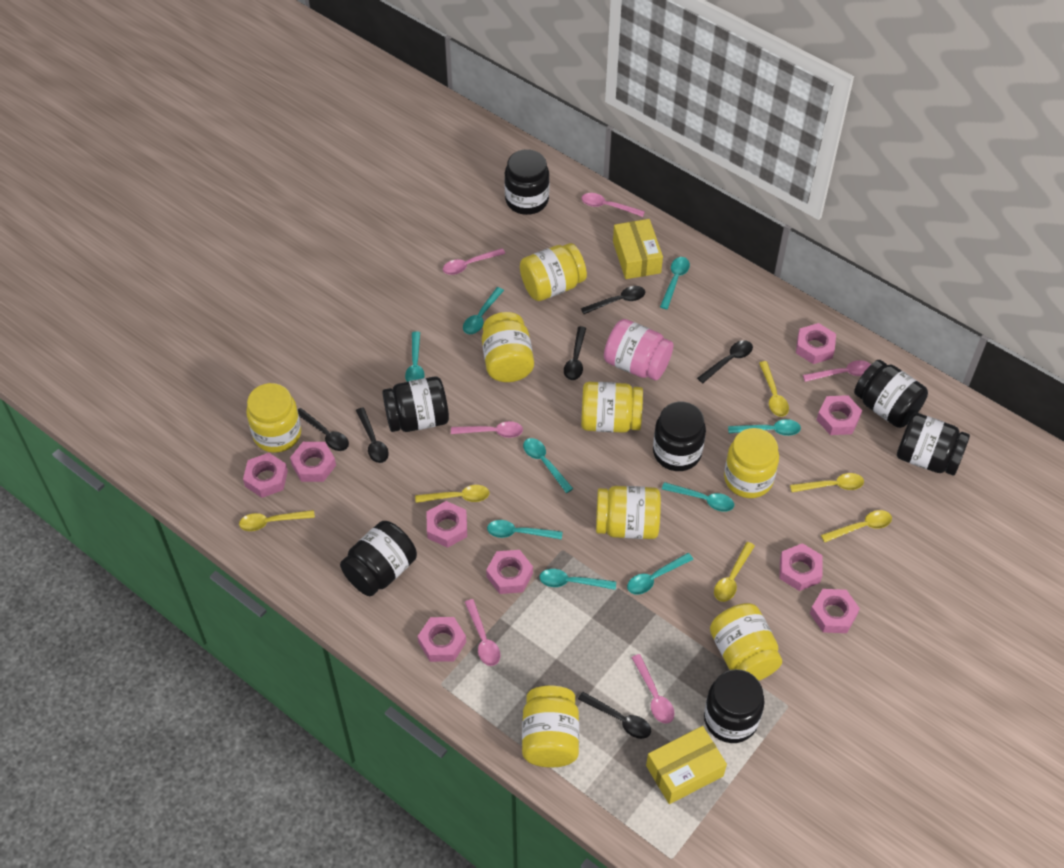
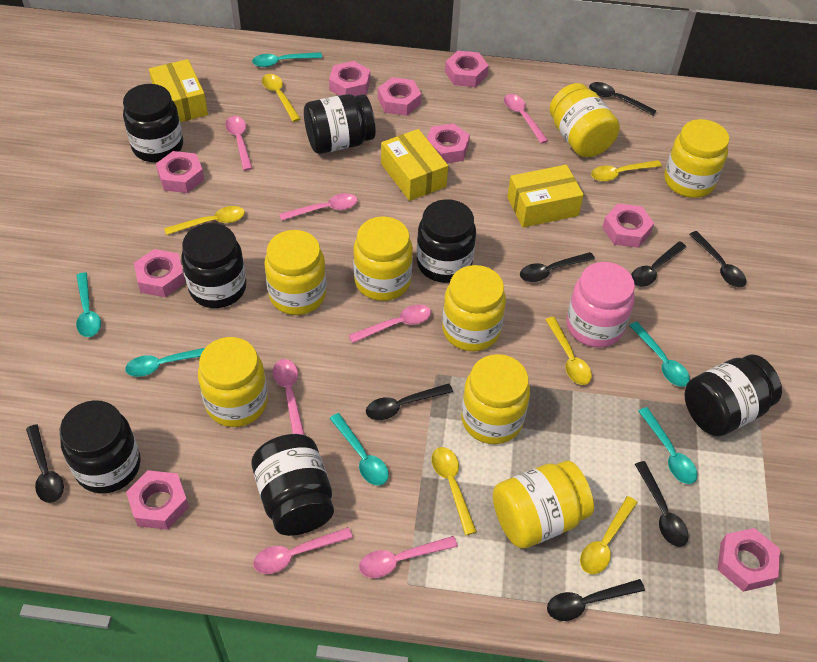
black spoon: [298,408,349,451] [356,407,389,463] [564,326,586,380] [578,692,651,739] [581,286,645,314] [697,340,753,383] = 6 -> [26,424,64,503] [366,383,453,420] [520,252,595,282] [547,579,645,621] [589,82,657,115] [631,241,686,287] [635,461,689,547] [689,231,746,287] = 8
pink spoon: [443,248,505,275] [451,421,523,438] [465,599,500,666] [581,193,645,217] [631,654,674,724] [803,360,871,382] = 6 -> [225,116,253,171] [253,527,353,574] [273,359,305,435] [279,193,358,221] [349,305,431,343] [359,536,458,578] [504,94,548,144] = 7
turquoise spoon: [405,331,425,382] [463,287,504,334] [487,520,562,540] [523,438,573,493] [539,569,616,590] [627,553,693,595] [660,257,690,309] [662,482,734,512] [728,419,801,436] = 9 -> [76,272,101,337] [125,348,205,377] [252,52,322,67] [330,413,389,485] [629,322,690,387] [638,407,697,484] = 6
yellow box: [613,219,663,279] [646,726,727,804] = 2 -> [149,59,208,122] [381,129,448,201] [507,165,584,228] = 3

